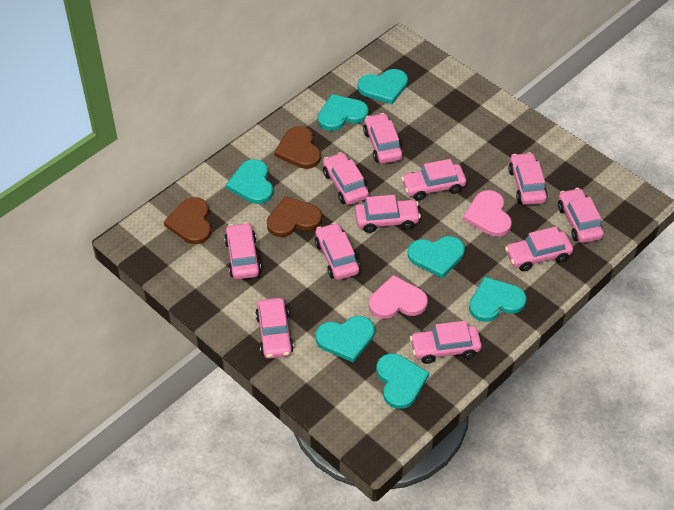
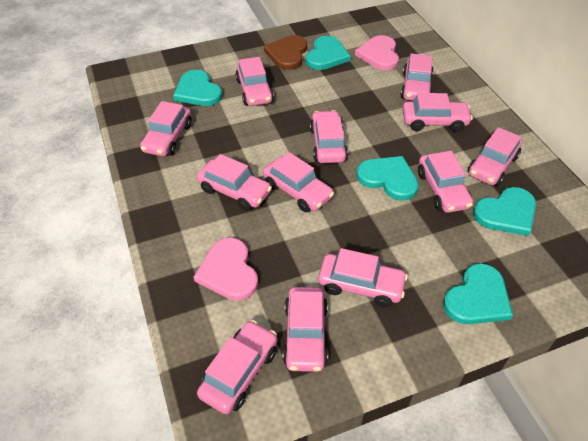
brown heart: [164,197,211,244] [267,196,322,237] [274,126,321,169] = 3 -> [264,35,307,70] = 1
pink car: [224,222,261,280] [255,298,294,359] [315,223,360,280] [323,152,369,205] [355,195,421,233] [363,113,403,164] [401,159,466,201] [410,321,482,364] [505,227,573,271] [508,152,548,205] [558,188,604,243] = 11 -> [140,101,192,156] [197,154,272,211] [197,320,277,414] [235,57,274,106] [263,152,334,212] [283,287,328,372] [310,110,348,163] [318,248,408,307] [400,54,434,101] [402,93,473,132] [418,151,473,213] [468,127,522,186] = 12
turquoise heart: [226,159,273,204] [315,316,375,363] [318,94,368,131] [358,69,408,104] [376,353,429,409] [408,236,465,278] [469,277,526,322] = 7 -> [173,70,222,106] [306,36,351,70] [356,156,419,200] [443,263,513,325] [473,187,536,236] = 5

